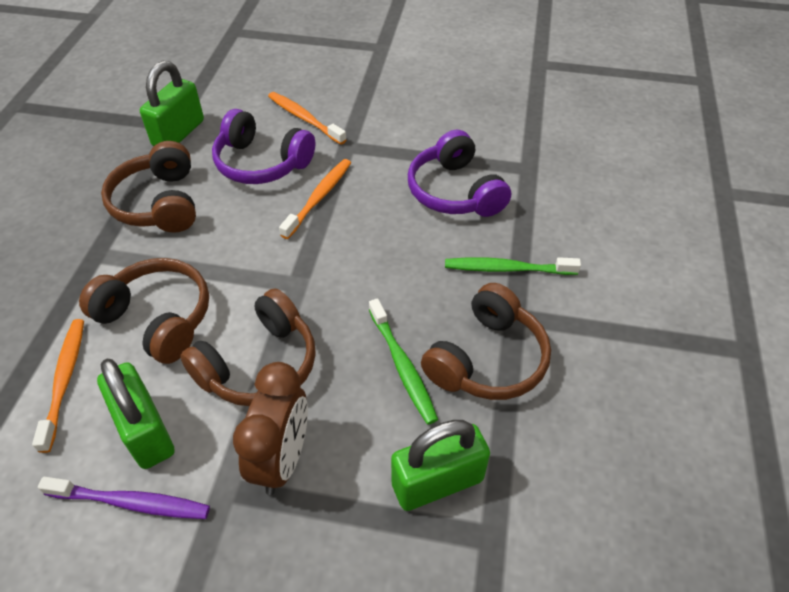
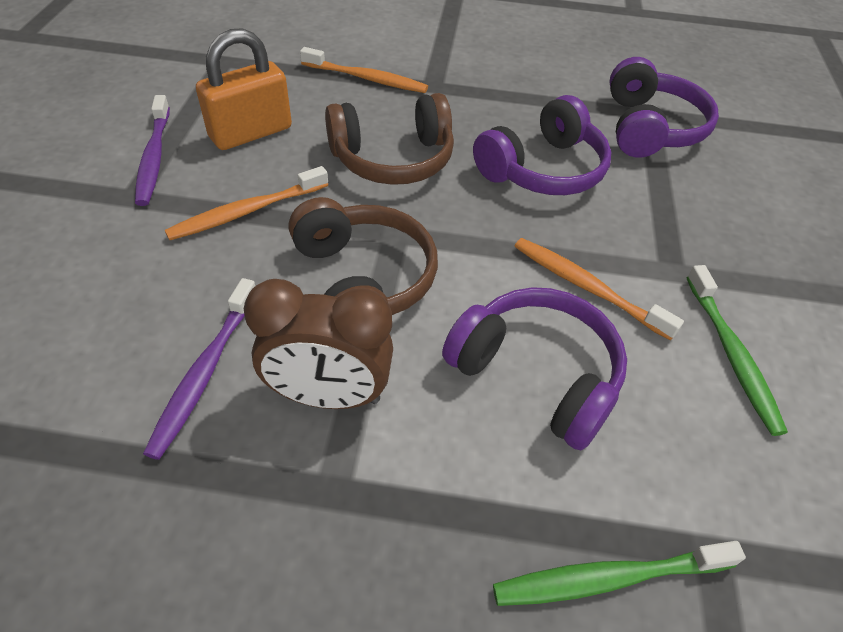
brown headphones: [79,258,209,364] [101,141,196,233] [180,288,316,406] [421,283,551,400] = 4 -> [289,197,438,315] [325,93,454,185] = 2
green padlock: [97,359,175,469] [140,61,204,146] [391,420,490,511] = 3 -> none = 0
orange padlock: none = 0 -> [196,28,292,150] = 1
purple headphones: [212,109,315,184] [408,129,511,217] = 2 -> [442,287,627,450] [473,95,611,195] [609,57,719,157] = 3
purple toothbrush: [38,477,210,519] = 1 -> [135,95,170,206] [143,278,255,460] = 2

